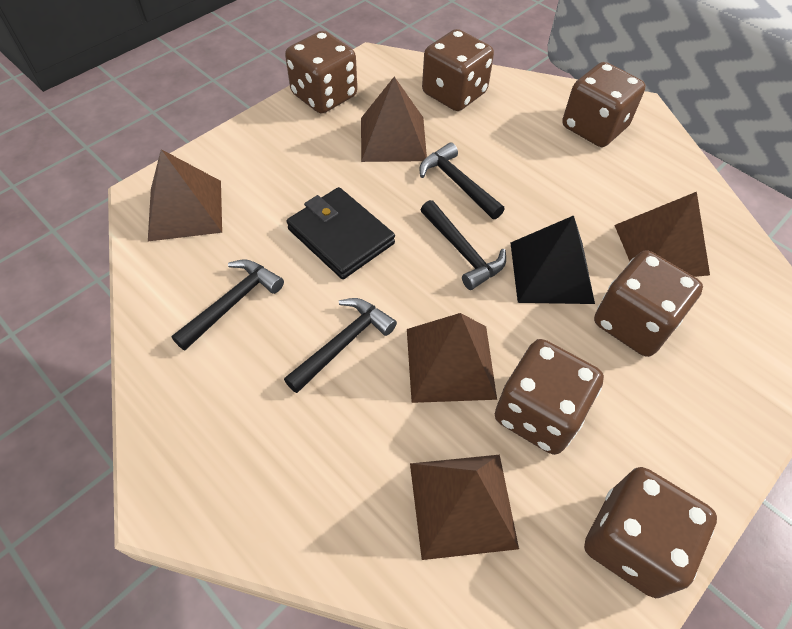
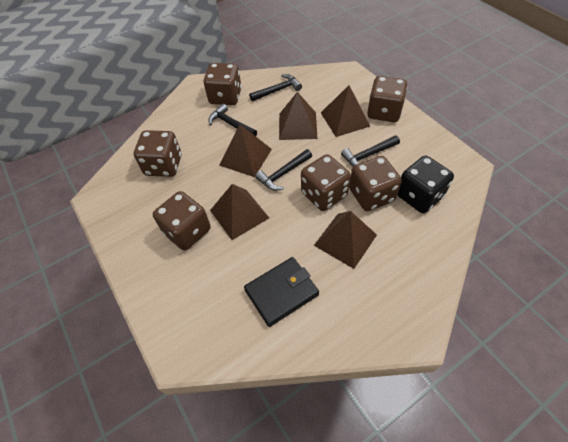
black dice: none = 0 -> [397,156,454,213] = 1
black pyramid: [511,215,595,304] = 1 -> none = 0

